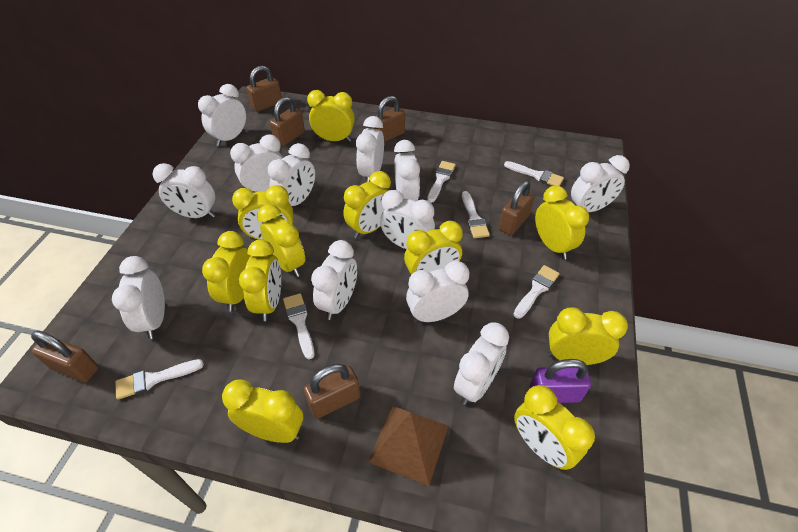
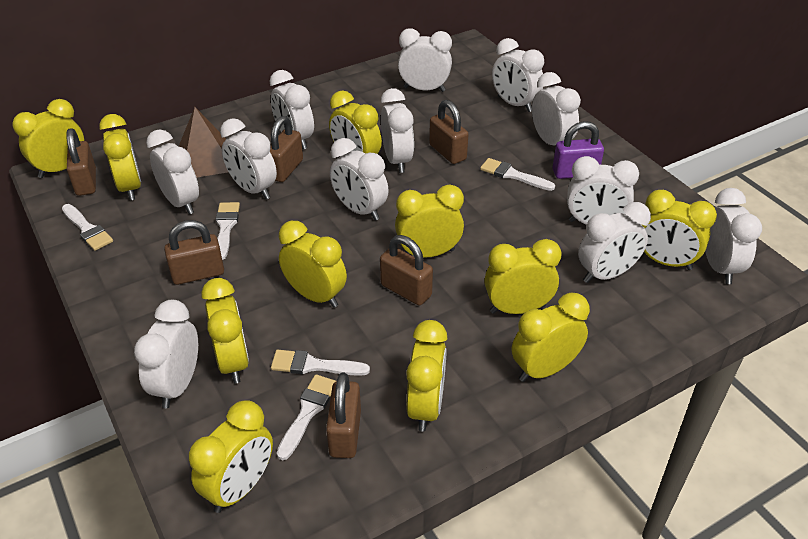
white brush: [115,359,204,399] [283,293,314,359] [427,161,456,203] [462,191,490,238] [504,161,564,186] [513,265,560,319] = 6 -> [62,204,113,251] [216,202,240,260] [271,350,370,376] [277,374,336,460] [480,158,555,191] = 5

